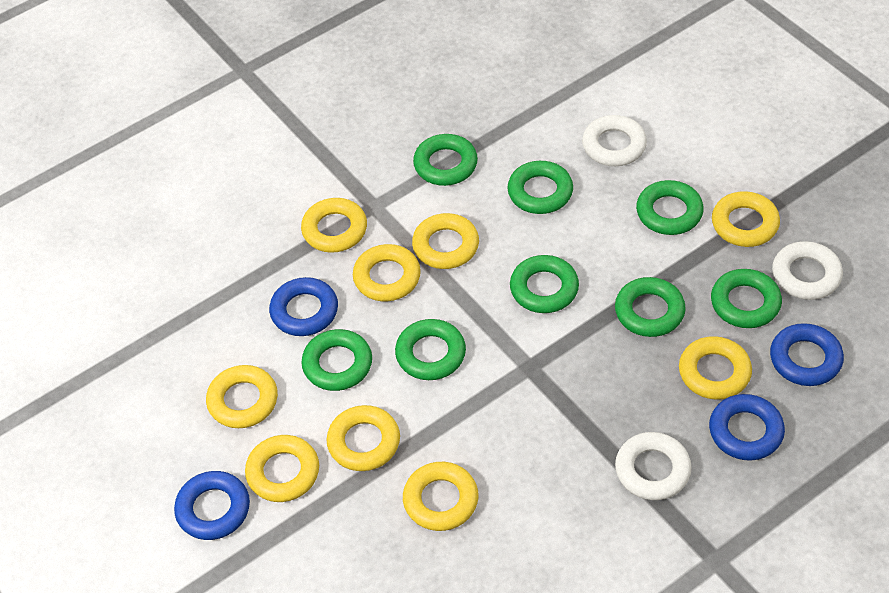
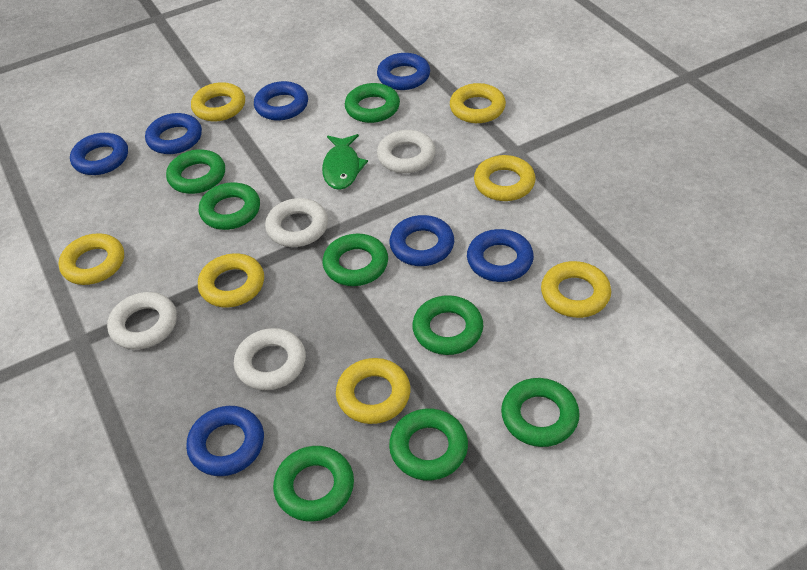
blue ring: [174,471,250,540] [269,277,338,336] [709,394,785,461] [770,323,844,386] = 4 -> [70,133,128,175] [145,113,202,154] [186,406,264,476] [254,81,308,120] [377,53,430,90] [389,215,454,266] [467,229,534,282] = 7
green fish: none = 0 -> [322,134,368,190] = 1
white ring: [582,115,647,166] [615,432,692,500] [772,241,843,300] = 3 -> [107,292,177,350] [234,328,306,390] [265,198,328,247] [377,130,436,173] = 4
yellow ring: [206,365,278,428] [245,435,319,502] [301,198,367,253] [326,405,400,471] [353,244,421,301] [403,462,478,531] [412,213,479,269] [679,336,752,400] [712,191,780,247] = 9 -> [59,233,124,285] [191,82,245,121] [198,253,264,307] [336,358,410,424] [450,83,506,123] [474,155,536,201] [541,261,611,318] = 7

